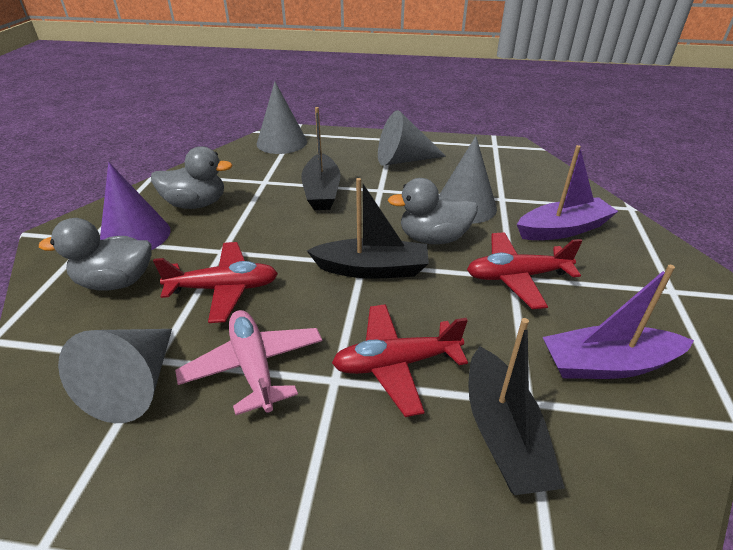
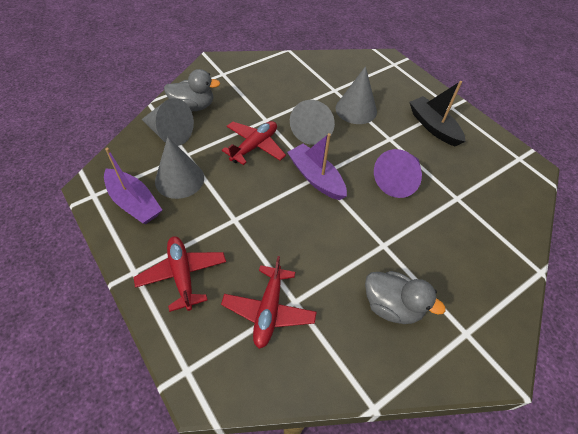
black boat: [301,107,340,210] [307,178,429,279] [468,318,565,495] = 3 -> [409,81,465,146] = 1
grey duck: [39,218,151,290] [151,146,233,209] [388,178,478,244] = 3 -> [164,69,220,111] [365,271,446,324] = 2
pink plane: [175,310,322,415] = 1 -> none = 0

